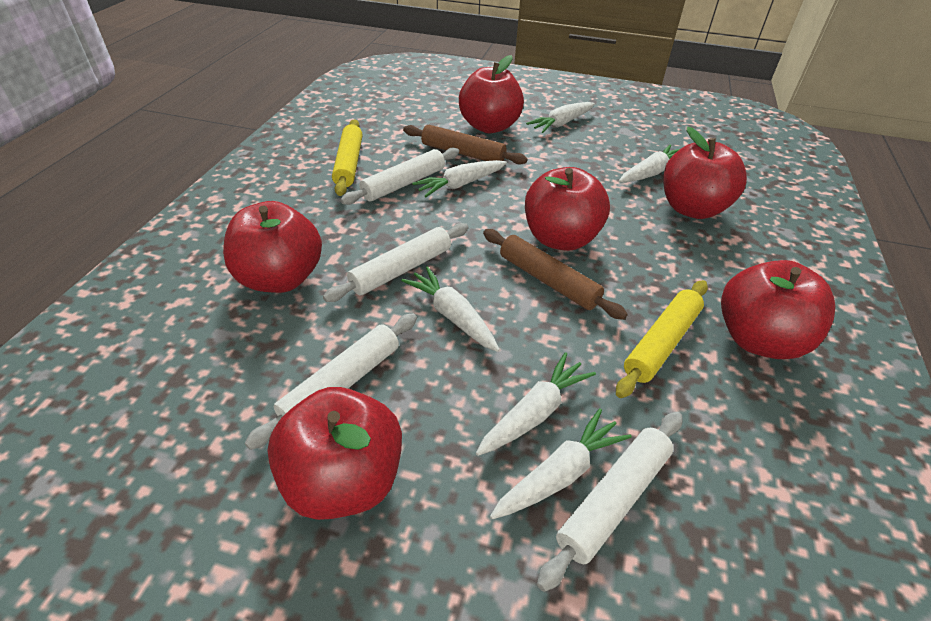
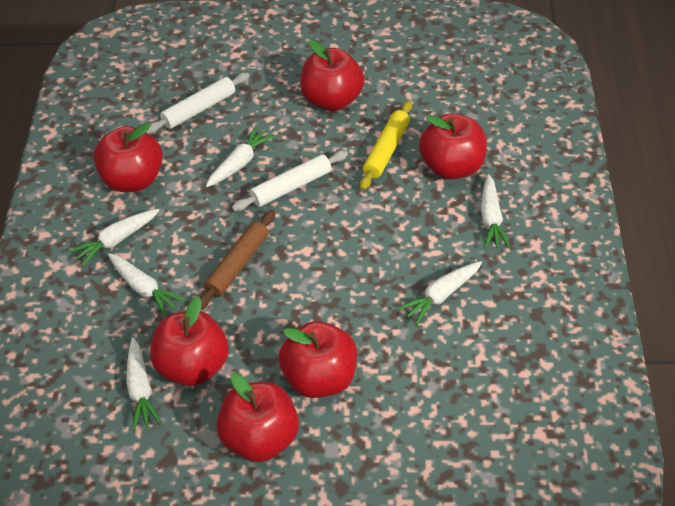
brown rolling pin: [403,125,527,165] [483,229,628,320] = 2 -> [200,210,275,310] = 1
white rolling pin: [245,313,417,450] [323,223,468,302] [340,148,459,205] [537,412,682,592] = 4 -> [146,73,250,134] [232,151,348,211] = 2
yellow rolling pin: [332,119,363,196] [616,280,708,398] = 2 -> [360,100,412,190] = 1

